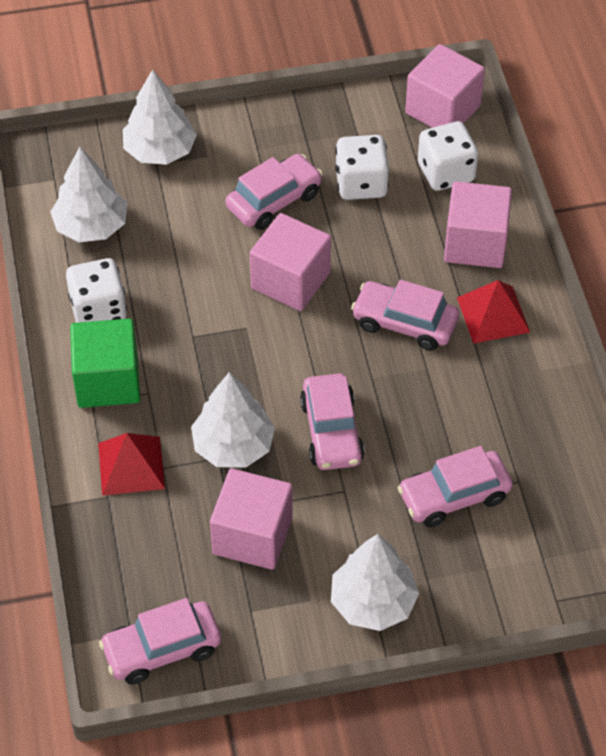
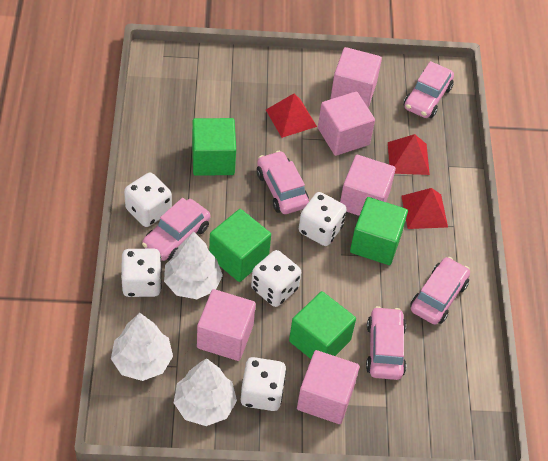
green cube: [70,318,140,408] = 1 -> [192,118,236,176] [209,209,271,282] [289,291,356,359] [350,197,408,265] = 4
pink cube: [210,469,293,570] [250,213,331,311] [405,44,485,128] [444,181,512,268] = 4 -> [197,289,256,361] [297,350,360,424] [318,91,375,156] [331,47,382,108] [340,155,396,216] = 5
red pyramid: [98,433,165,496] [457,280,530,344] = 2 -> [266,93,317,138] [388,134,430,175] [401,188,448,229] = 3
white dice: [66,258,127,323] [335,135,389,200] [418,121,478,191] = 3 -> [121,249,162,297] [124,173,172,227] [241,357,286,411] [251,250,301,307] [299,192,347,246] = 5
white tree: [50,147,127,242] [123,69,197,165] [191,372,275,468] [331,534,419,631] = 4 -> [111,313,173,381] [164,231,223,299] [174,358,237,426] = 3

